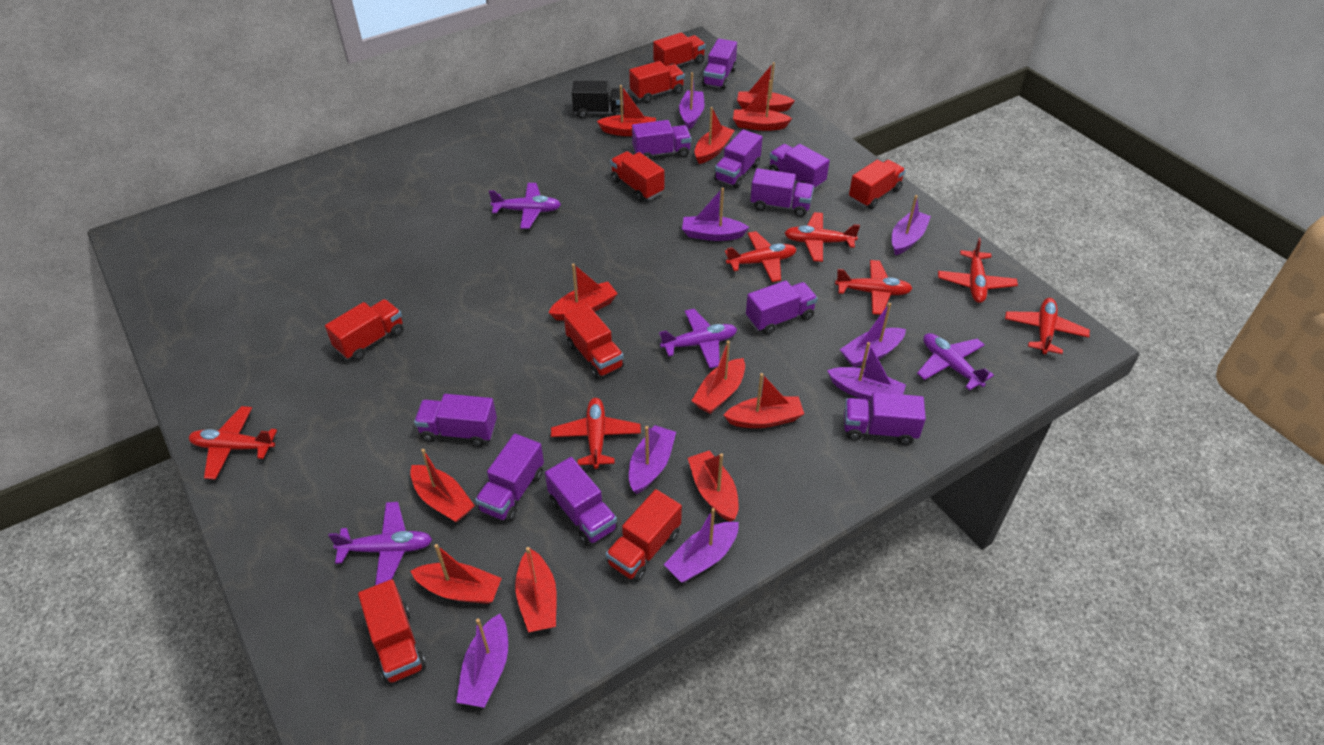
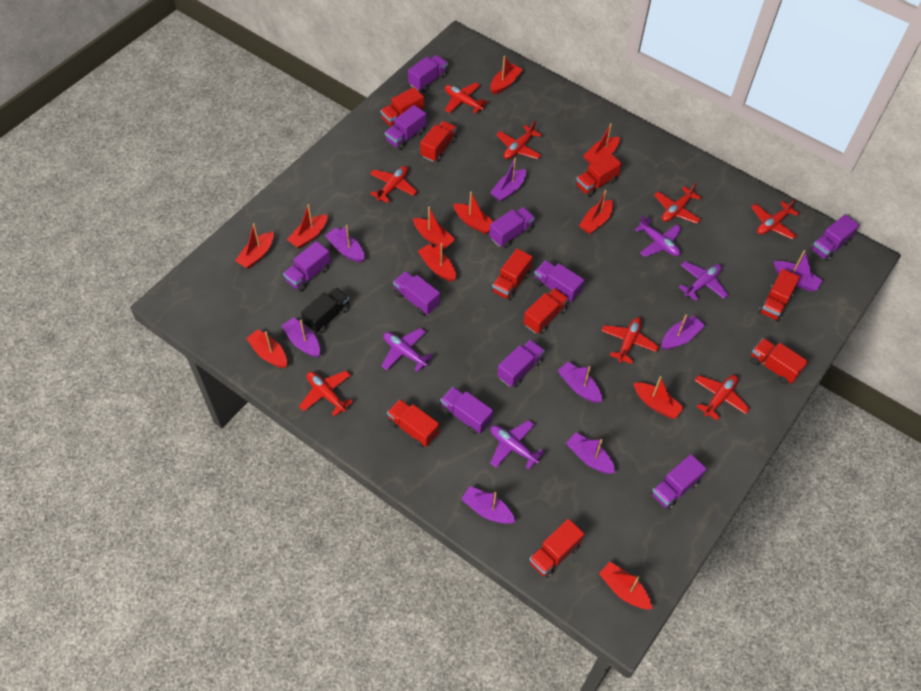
red plane: [189,406,277,480] [551,398,641,469] [725,231,797,282] [785,212,860,262] [835,260,913,315] [938,238,1018,303] [1005,298,1090,355] = 7 -> [299,371,353,416] [370,166,417,203] [445,82,488,114] [497,121,542,159] [602,318,659,364] [654,183,701,224] [694,375,750,420] [751,199,799,240] = 8
red truck: [325,299,403,361] [358,579,426,684] [564,304,624,379] [606,489,682,582] [610,151,664,201] [629,61,685,103] [653,32,706,66] [849,160,906,209] = 8 -> [380,87,424,127] [387,399,439,448] [420,121,457,162] [492,249,533,300] [523,288,569,334] [529,519,584,578] [576,153,622,197] [750,338,808,384] [759,269,800,321] = 9

